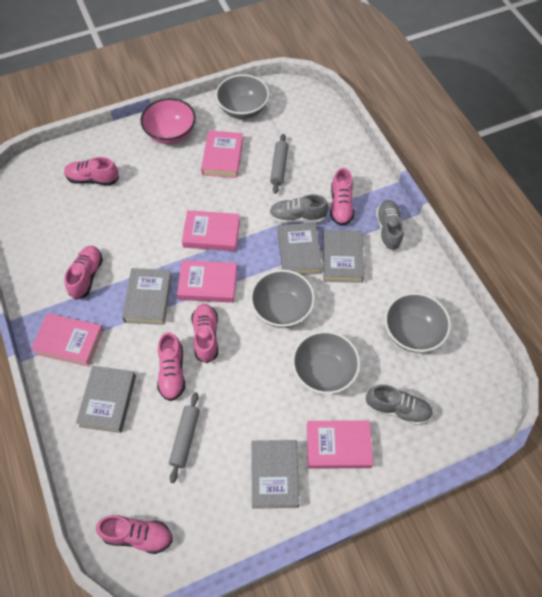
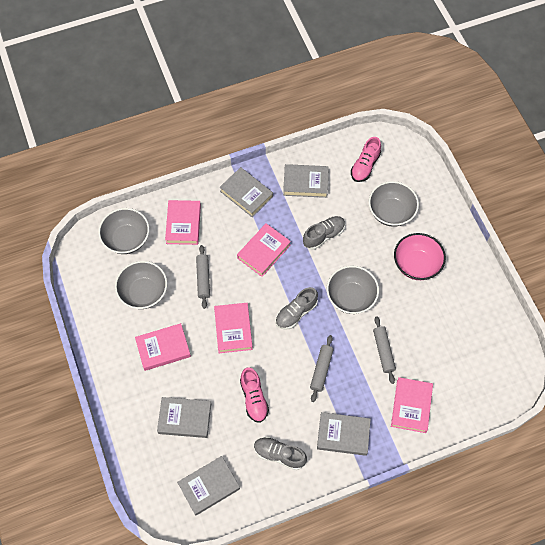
grey rolling pin: [169,392,200,483] [270,134,288,194] = 2 -> [196,245,210,309] [310,335,334,402] [373,316,396,384] = 3
pink shoe: [64,157,119,185] [65,246,103,300] [96,515,172,554] [157,332,185,401] [192,304,218,363] [330,168,354,226] = 6 -> [240,368,269,423] [351,137,381,182] = 2

